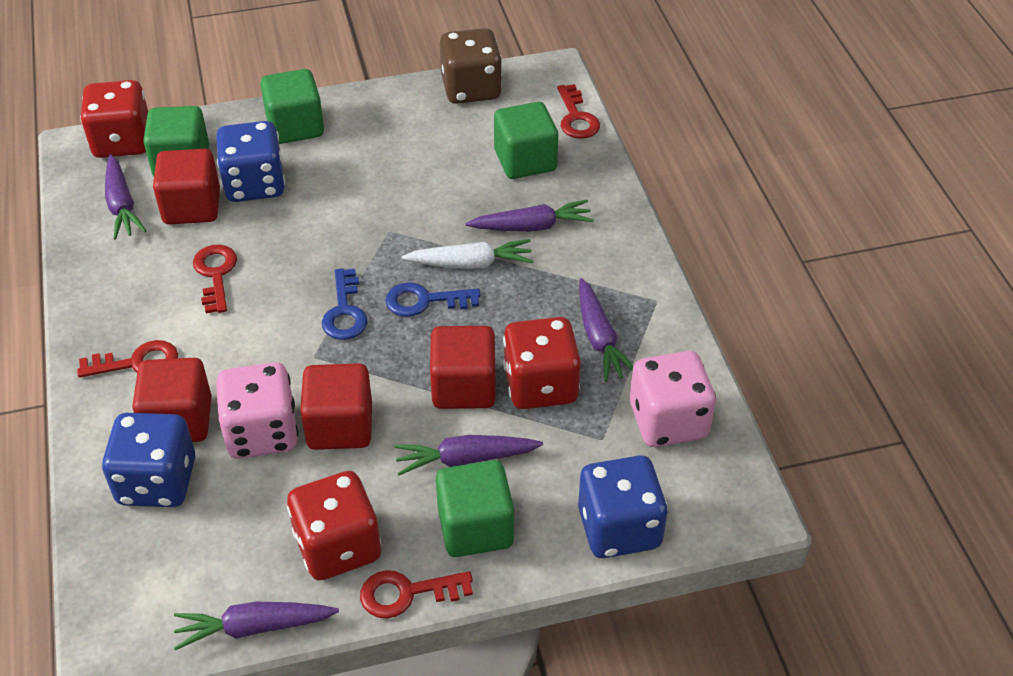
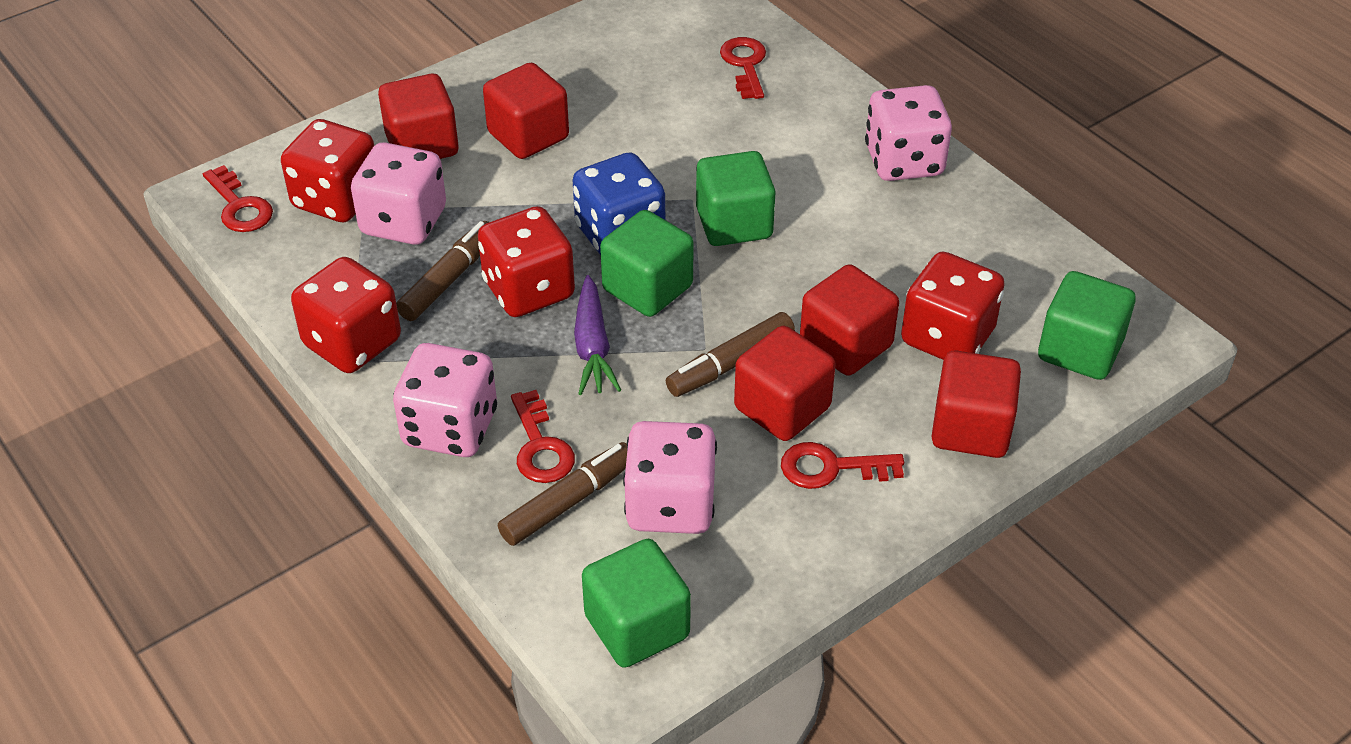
blue dice: [102,413,195,507] [216,121,285,202] [578,456,668,558] = 3 -> [572,152,665,256] = 1
blue key: [322,268,368,340] [385,282,480,317] = 2 -> none = 0
brown dice: [440,28,502,104] = 1 -> none = 0
brown marker: none = 0 -> [396,221,489,321] [498,442,627,546] [666,312,795,397] = 3
pink dice: [216,362,298,459] [630,351,716,447] = 2 -> [351,142,446,245] [393,343,497,457] [623,421,717,534] [865,85,952,181] = 4
purple carrot: [105,154,146,240] [174,602,339,650] [394,435,543,475] [466,200,594,232] [579,278,633,382] = 5 -> [574,275,621,395] = 1
red cube: [132,358,212,442] [153,149,220,225] [300,363,372,450] [430,326,496,409] = 4 -> [378,74,459,159] [483,63,569,159] [734,326,836,441] [800,264,899,375] [931,350,1021,458] = 5
red dice: [80,80,148,158] [287,471,381,581] [503,317,581,409] = 3 -> [281,119,374,222] [291,257,401,373] [478,206,575,317] [901,252,1005,360] = 4
white carrot: [402,239,533,269] = 1 -> none = 0

